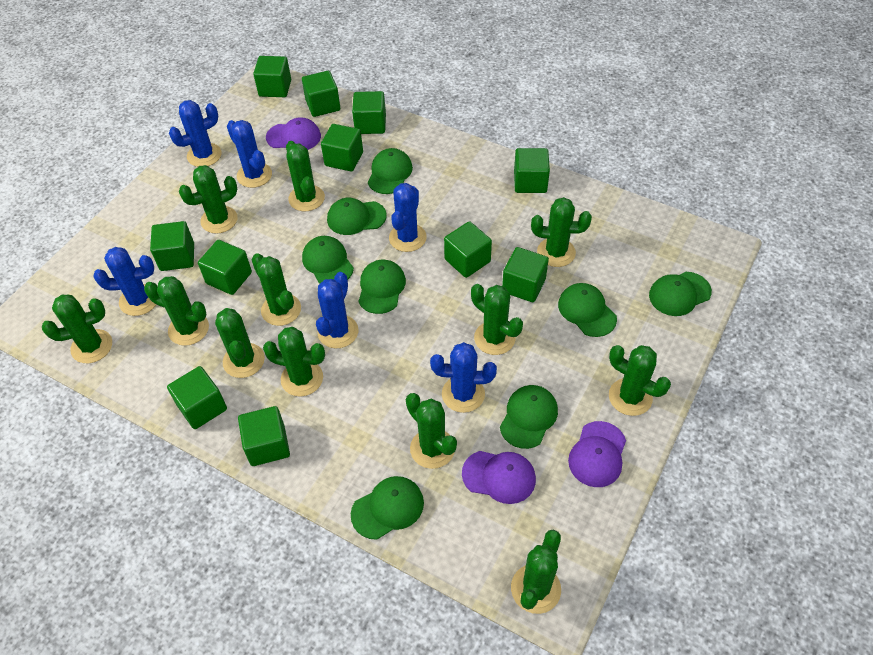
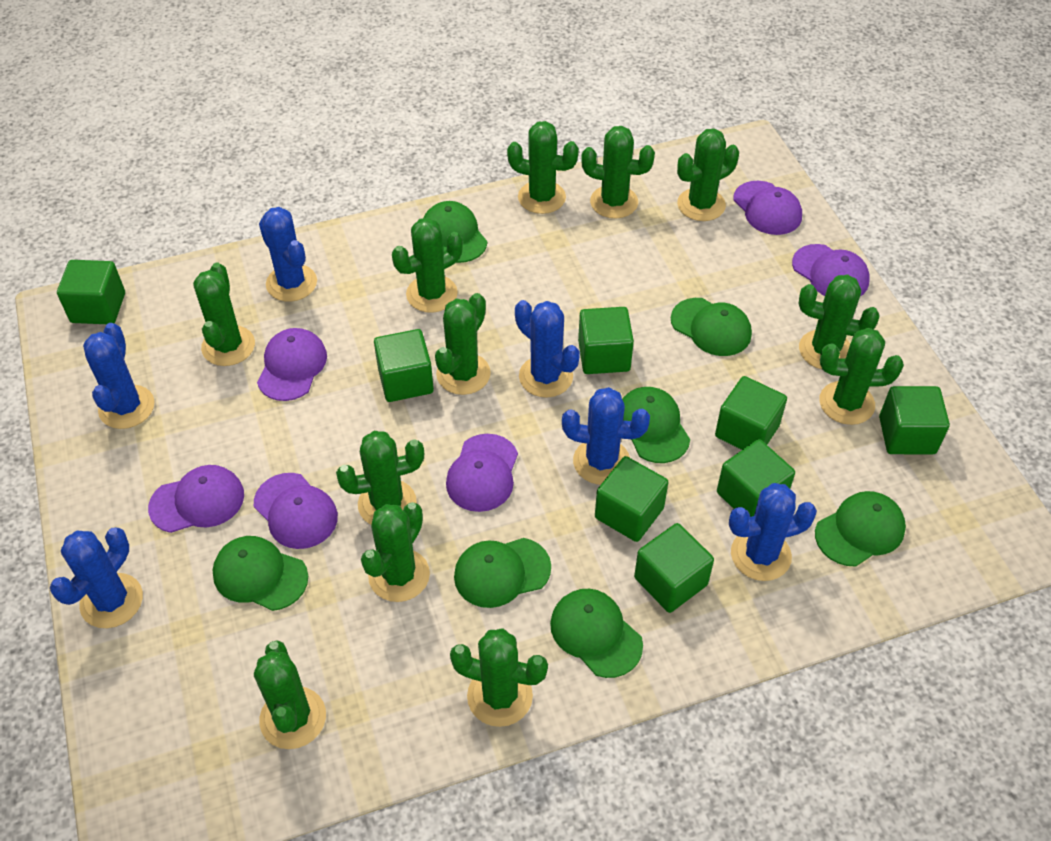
green cap: [302,236,354,284] [327,198,387,235] [351,476,424,540] [358,260,406,314] [368,148,413,194] [500,385,558,449] [558,283,617,337] [649,272,712,316] = 8 -> [213,536,308,611] [423,201,487,263] [454,538,551,608] [550,589,643,678] [622,387,690,463] [671,298,752,356] [815,491,906,567] = 7
green cube: [150,221,194,271] [167,366,227,429] [198,240,252,295] [238,406,290,466] [253,56,291,97] [302,71,340,117] [321,124,363,172] [352,91,386,134] [444,221,492,278] [502,247,549,302] [514,148,550,193] = 11 -> [57,260,125,324] [374,329,434,402] [578,307,634,374] [595,456,668,542] [634,523,714,613] [715,376,787,450] [717,439,795,517] [879,386,950,454] = 8
purple cap: [266,117,321,150] [462,451,536,504] [568,421,626,487] = 3 -> [148,465,244,533] [254,473,338,549] [257,328,327,401] [446,434,518,512] [733,181,802,235] [792,244,870,296] = 6

